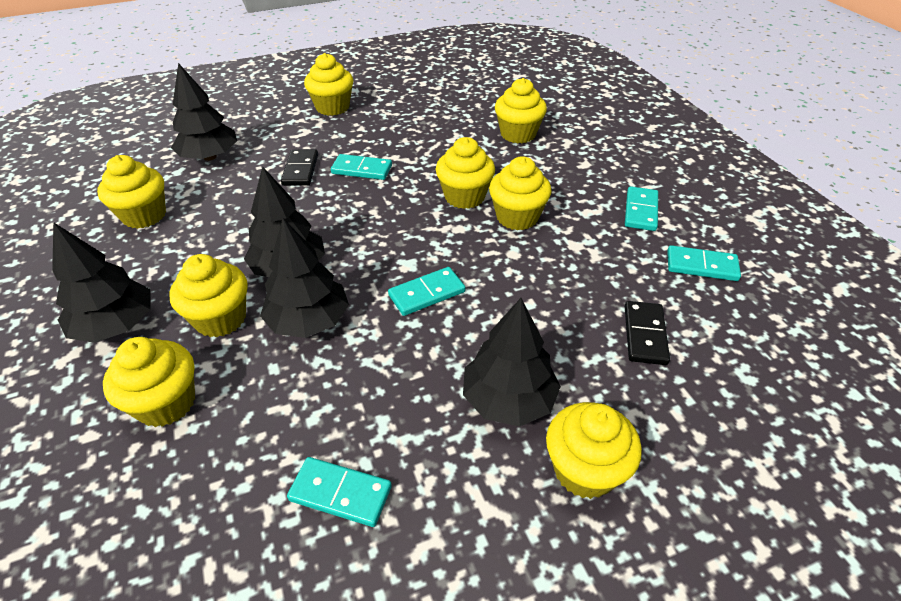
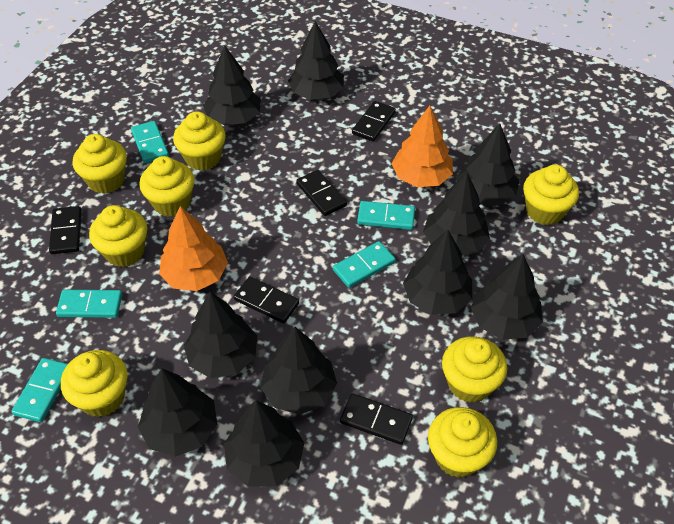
black domino: [281,149,318,186] [625,301,670,365] = 2 -> [49,206,82,254] [234,277,299,324] [296,170,347,216] [340,393,413,445] [352,101,396,142] = 5
black tree: [52,222,151,343] [171,63,237,161] [244,166,325,277] [260,219,349,338] [463,298,561,427] = 5 -> [138,368,217,457] [184,291,257,378] [203,46,261,125] [224,400,304,486] [261,327,337,414] [288,21,344,100] [403,230,472,315] [423,172,490,256] [456,123,519,206] [471,254,543,340] = 10
orange tree: none = 0 -> [159,206,228,291] [391,106,453,187] = 2

